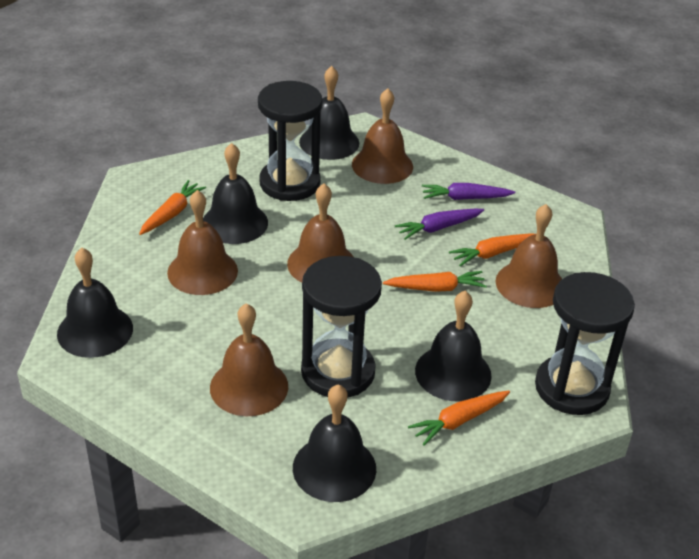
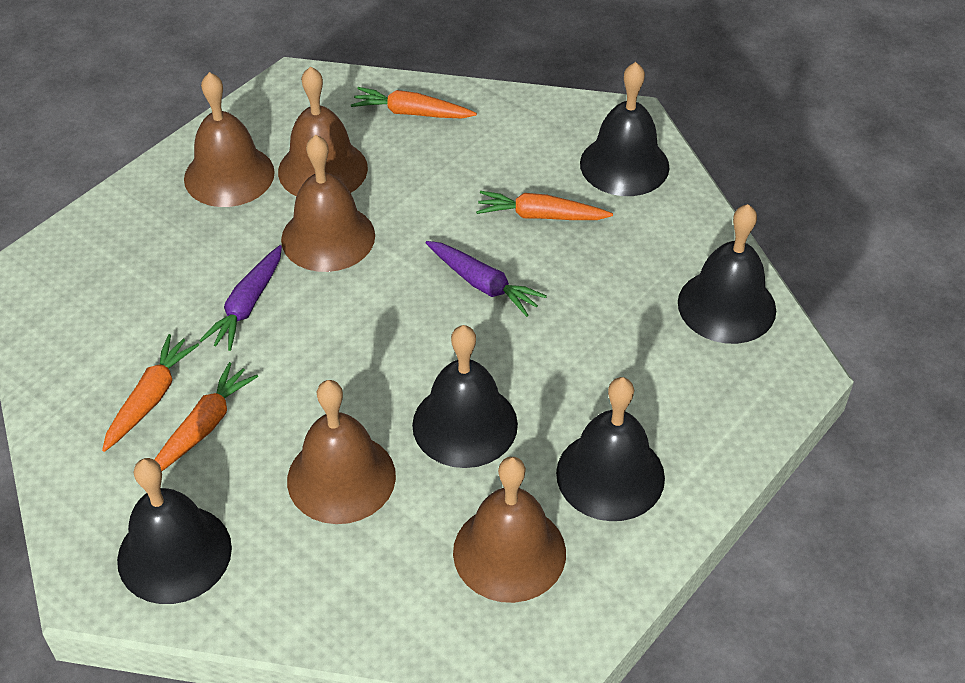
black hourglass: [258,81,323,201] [301,256,382,398] [535,272,635,415] = 3 -> none = 0

